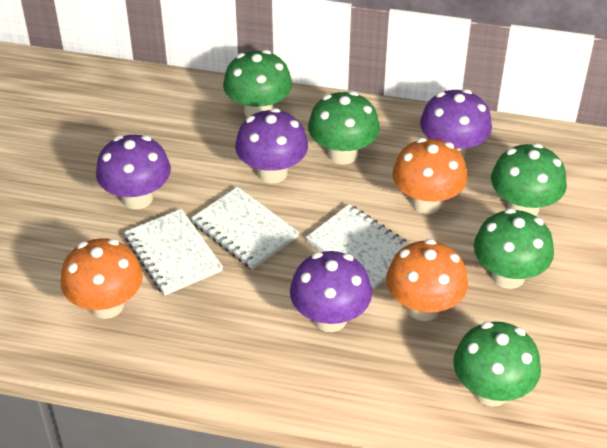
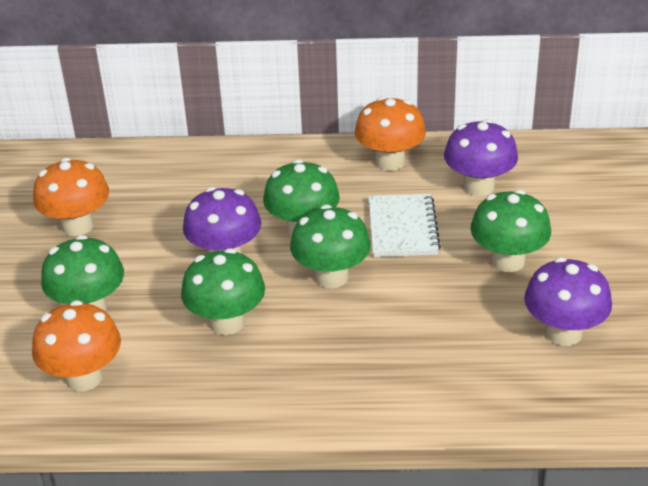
purple mushroom: [96,135,171,209] [235,108,308,184] [290,251,372,332] [420,89,492,159] = 4 -> [183,187,261,254] [444,119,518,196] [524,257,612,346] = 3
white notebook: [124,209,223,296] [191,187,299,269] [306,204,409,289] = 3 -> [369,194,441,257] = 1

